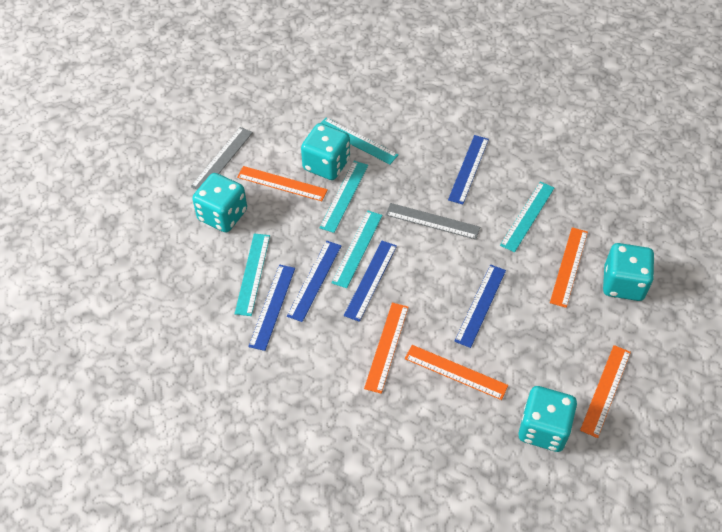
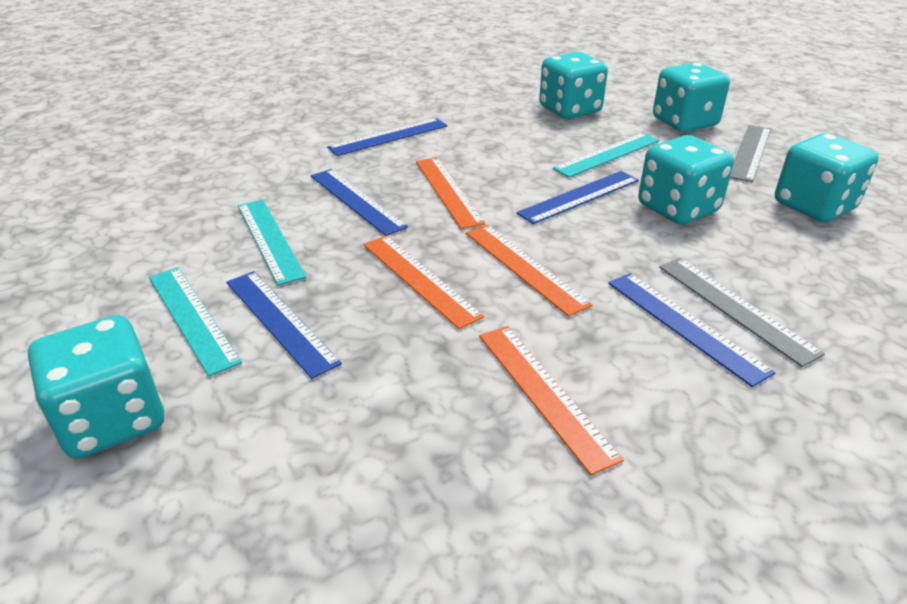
orange ruler: [237,166,328,201] [364,303,409,394] [405,345,508,400] [550,227,588,308] [580,345,631,438] = 5 -> [363,235,484,329] [416,158,486,229] [466,225,592,317] [479,326,624,475] = 4
turquoise dice: [192,173,247,232] [301,123,350,180] [519,386,577,452] [603,243,654,301] = 4 -> [28,315,164,459] [539,52,608,119] [638,135,734,225] [653,63,730,132] [775,133,879,222] = 5
turquoise ruler: [235,233,270,316] [319,161,368,233] [321,118,398,164] [331,211,382,288] [500,182,554,252] = 5 -> [149,267,242,377] [238,200,306,285] [553,133,660,178] = 3

